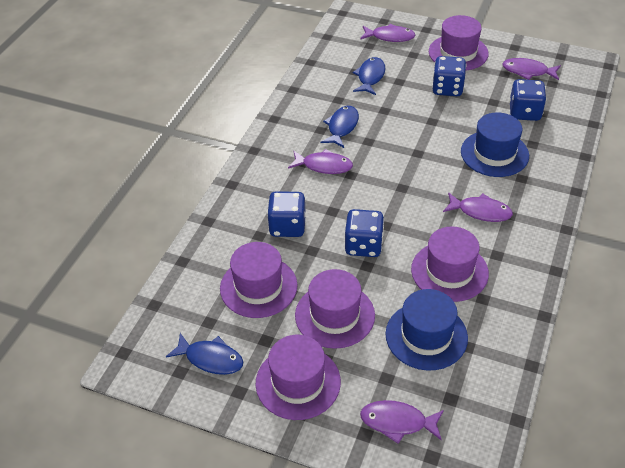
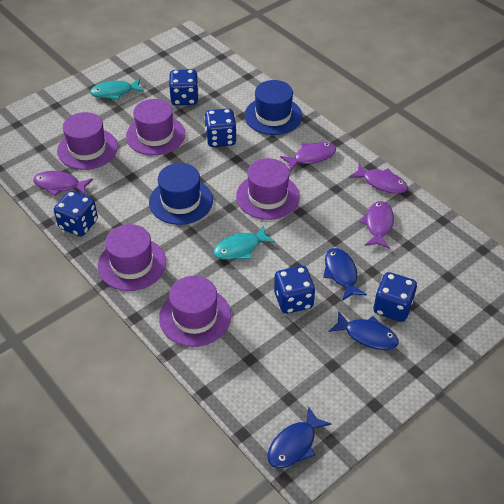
blue dice: [267,191,306,237] [345,209,384,257] [432,56,466,96] [509,79,547,121] = 4 -> [54,191,98,236] [169,69,199,105] [204,108,237,147] [274,266,315,314] [373,272,417,322] = 5
purple fish: [288,149,353,174] [360,24,415,42] [360,400,444,444] [443,192,513,222] [502,58,561,80] = 5 -> [33,171,93,197] [280,142,336,172] [349,163,408,194] [359,201,394,249] = 4
turquoise fish: none = 0 -> [90,78,144,100] [213,225,276,260] = 2

